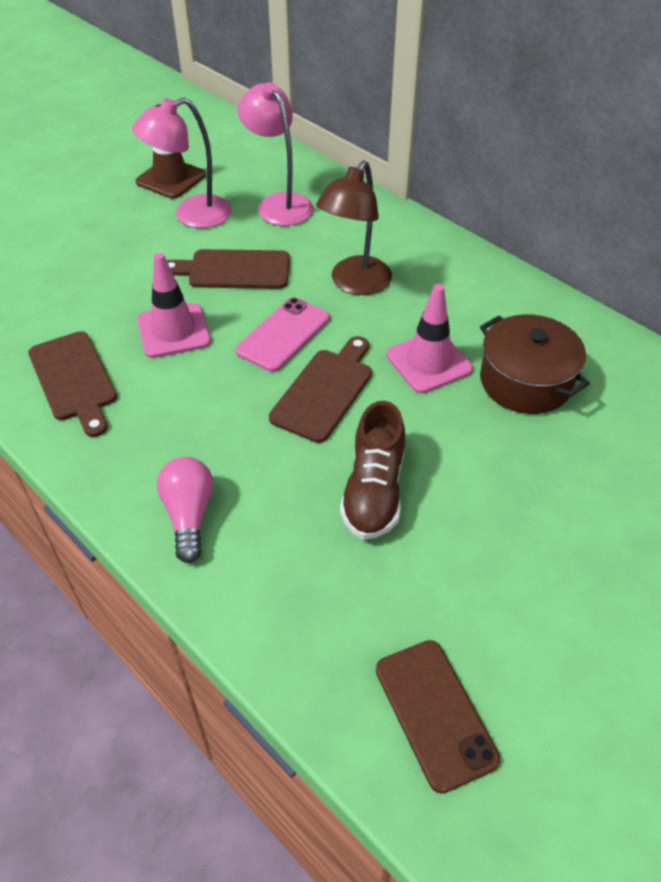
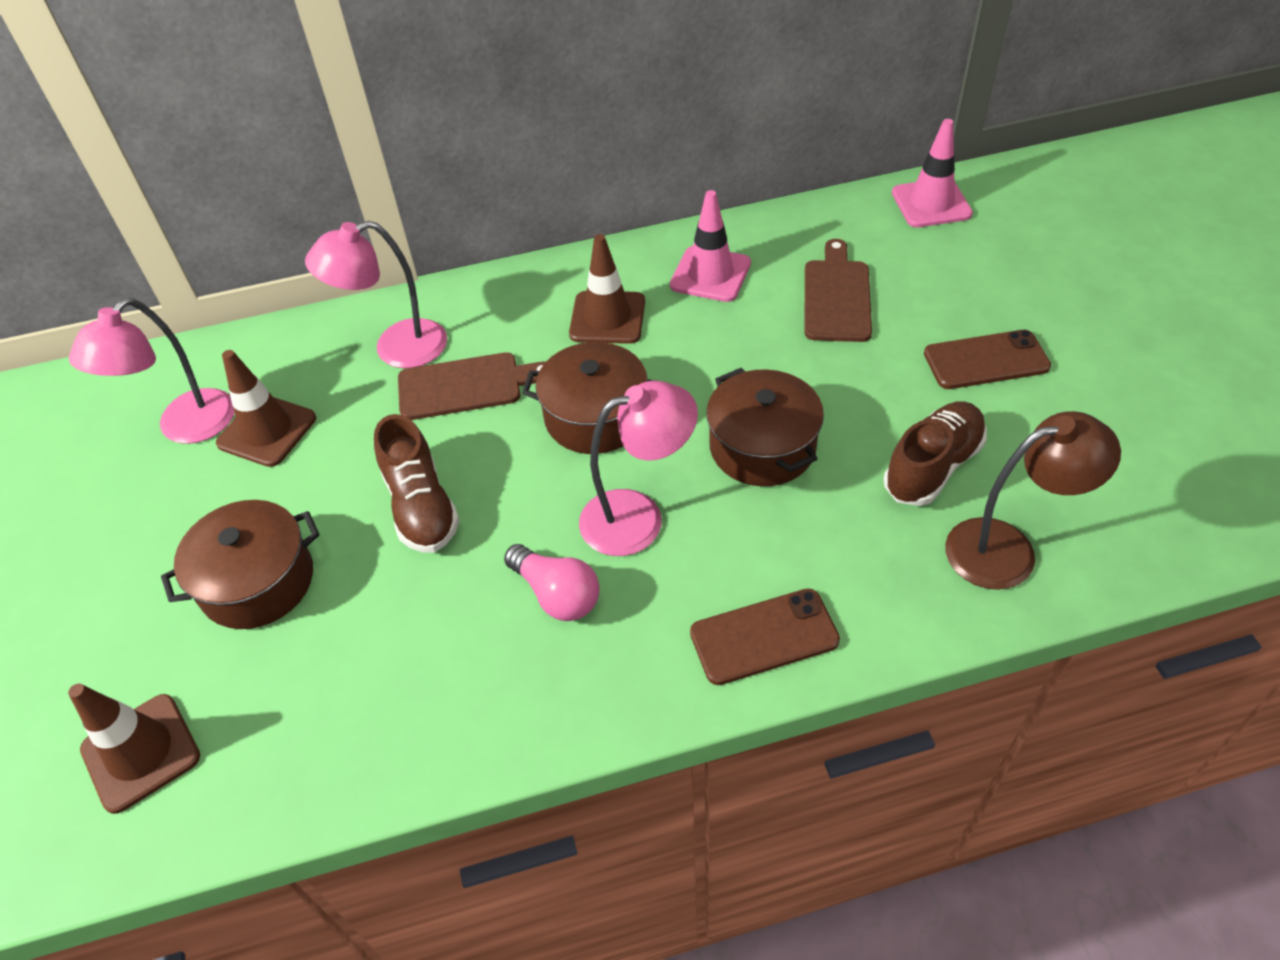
brown cutting board: [28,331,117,437] [167,249,290,289] [269,336,372,443] = 3 -> [398,352,546,420] [805,239,872,342] = 2
brown phone: [376,640,500,794] = 1 -> [690,588,840,685] [924,330,1051,389] = 2
brown pot: [480,314,590,414] = 1 -> [161,500,319,629] [522,342,656,454] [706,368,824,486] = 3
brown shoe: [340,401,405,540] = 1 -> [374,414,460,553] [884,401,987,506] = 2
brown traffic cone: [135,104,206,199] = 1 -> [68,684,200,814] [216,350,316,467] [569,234,645,344] = 3
pink lamp: [132,98,232,228] [238,82,314,226] = 2 -> [69,298,234,444] [305,221,447,368] [579,381,698,556] = 3
pink phone: [236,297,329,372] = 1 -> none = 0

